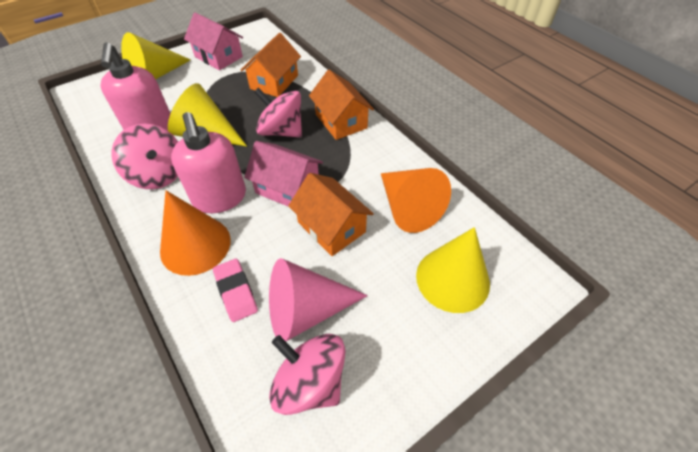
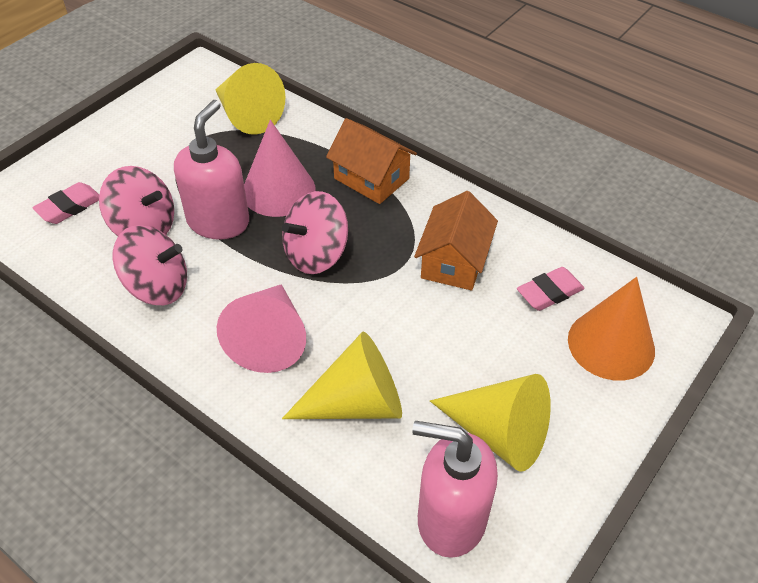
orange cone: [160,190,231,276] [381,168,451,233] = 2 -> [568,277,655,381] = 1
orange house: [241,33,301,97] [288,173,374,256] [309,70,374,140] = 3 -> [326,118,417,204] [414,191,498,290] = 2
pink cone: [269,258,368,341] = 1 -> [217,284,306,373] [244,120,316,217] = 2
pink eraser: [213,259,258,322] = 1 -> [32,182,99,224] [517,267,585,311] = 2
pink house: [184,12,243,70] [244,141,323,206] = 2 -> none = 0

